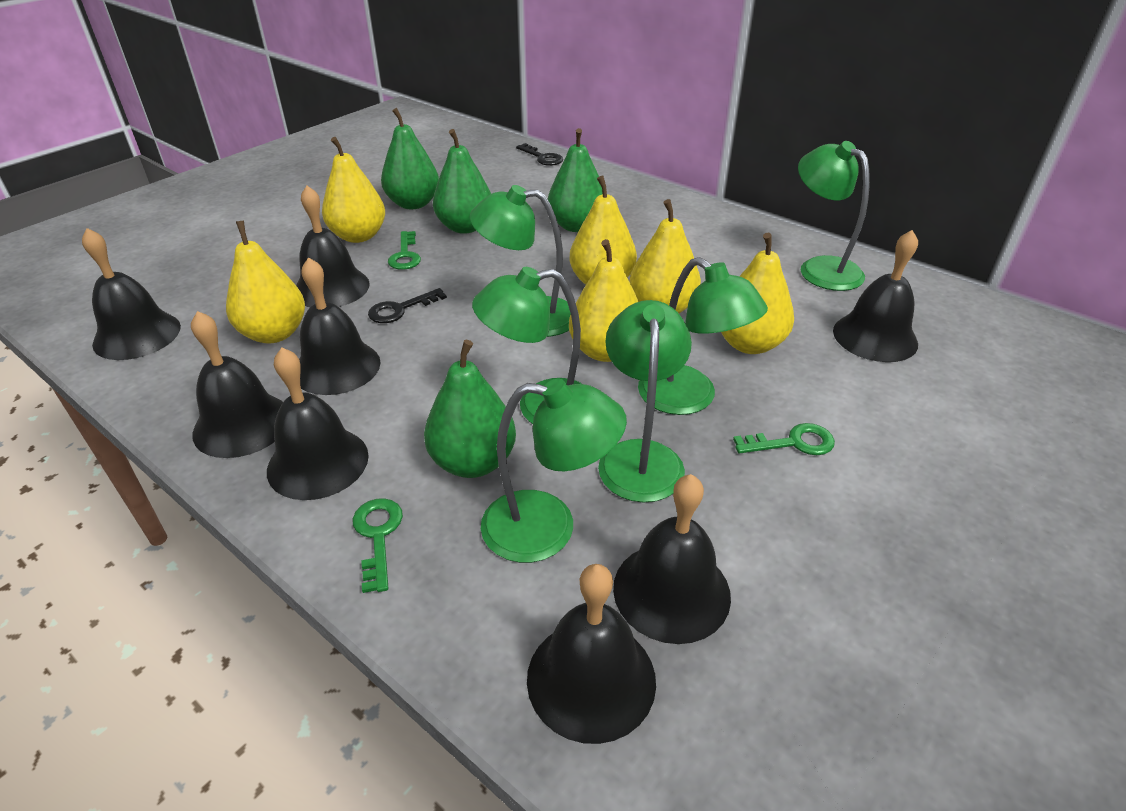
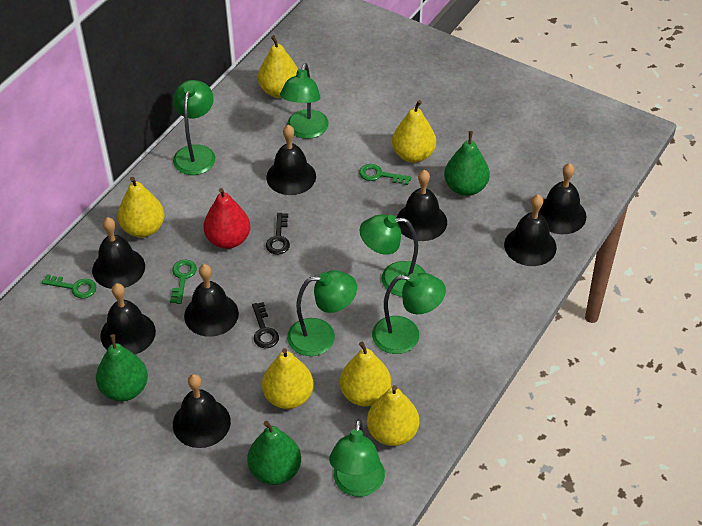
green pear: [381,108,439,209] [424,340,516,478] [433,129,491,234] [548,128,603,232] = 4 -> [96,334,148,401] [247,421,301,485] [444,131,490,196] = 3
red pear: none = 0 -> [203,188,250,249] = 1

